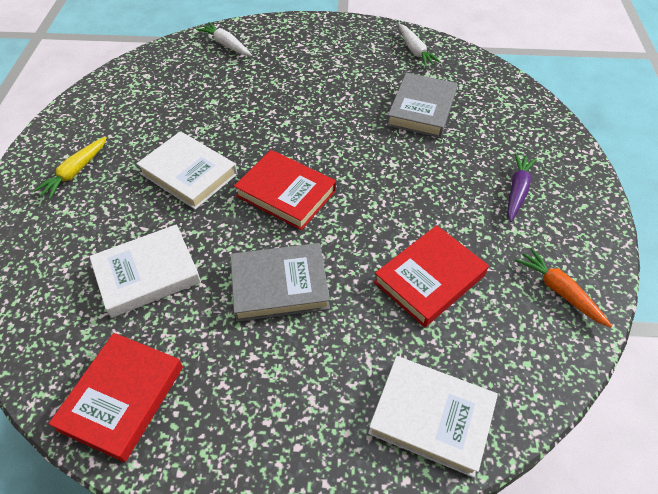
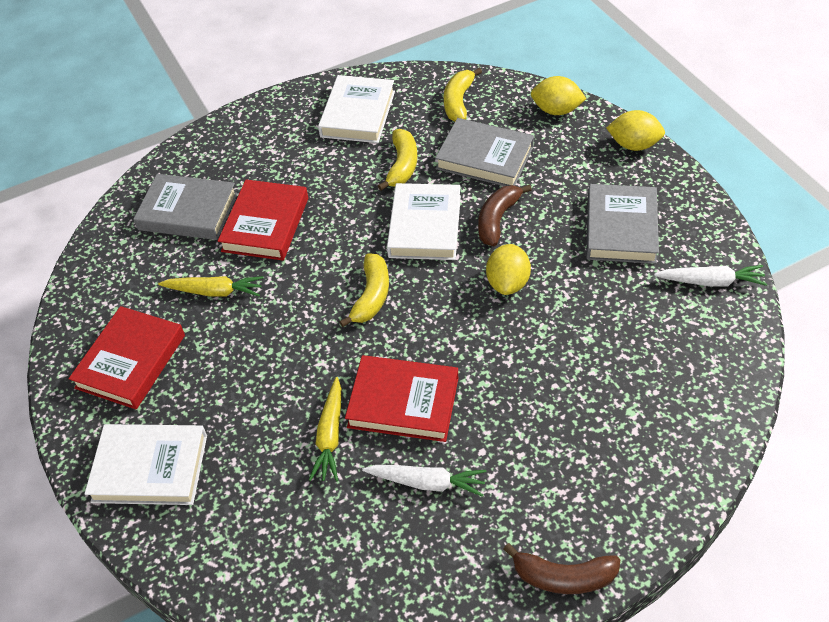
brown banana: none = 0 -> [478,184,532,246] [503,543,620,594] = 2
grey book: [230,243,330,322] [387,73,458,138] = 2 -> [133,174,238,240] [435,118,534,186] [586,184,659,264] = 3
orange carrot: [515,248,612,328] = 1 -> none = 0
purple carrot: [507,153,537,222] = 1 -> none = 0
yellow banana: none = 0 -> [340,253,389,327] [378,129,417,191] [444,68,482,122] = 3
yellow carrot: [33,137,107,199] = 1 -> [158,276,264,297] [309,377,341,482] = 2
yellow lemon: none = 0 -> [486,244,531,295] [531,76,587,115] [606,110,665,151] = 3

